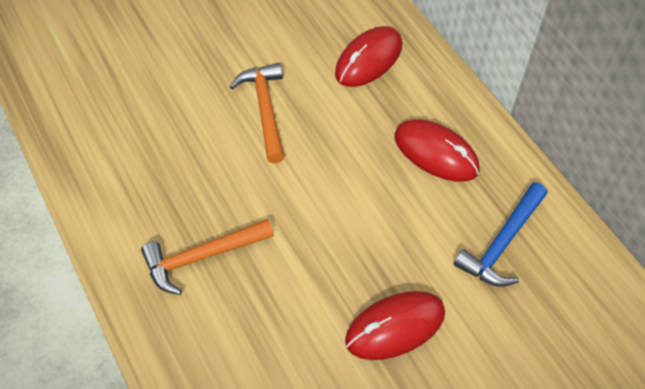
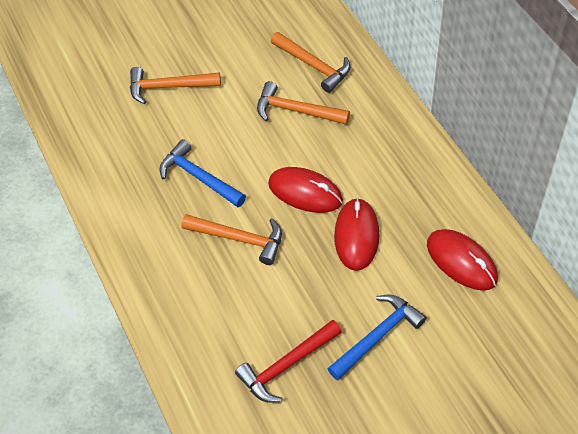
blue hammer: [454,182,548,287] = 1 -> [160,139,246,207] [327,294,426,380] = 2
orange hammer: [141,219,274,295] [230,63,285,163] = 2 -> [130,67,221,104] [182,214,282,265] [257,81,350,125] [271,32,350,93] = 4
red hammer: none = 0 -> [235,320,342,403] = 1

